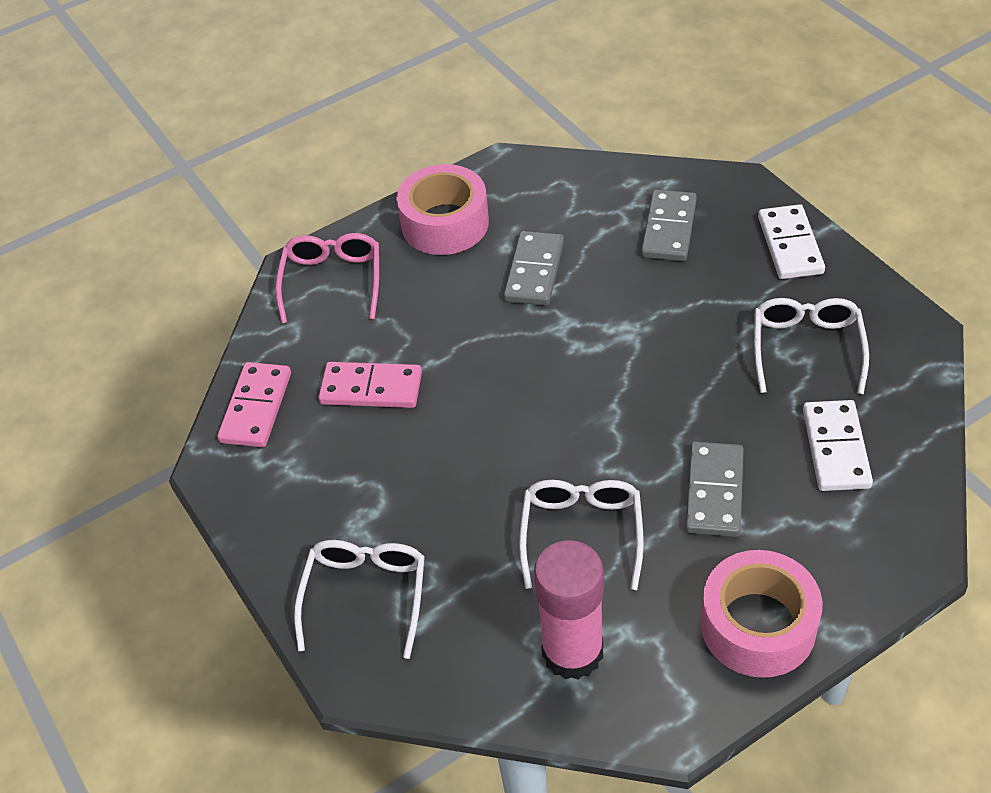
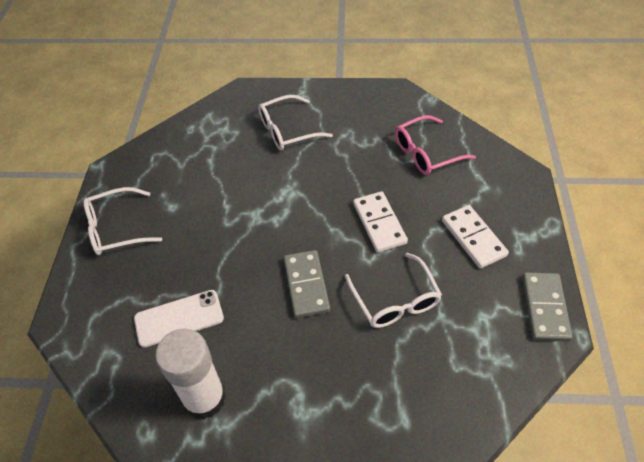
grey domino: [504,231,564,306] [641,189,697,261] [685,441,744,537] = 3 -> [284,250,330,318] [522,272,572,341] = 2
pink domino: [217,362,291,447] [319,362,422,408] = 2 -> none = 0
pink glue stick: [534,540,604,680] = 1 -> none = 0
pink tape: [396,164,489,255] [701,550,822,678] = 2 -> none = 0
white glue stick: none = 0 -> [155,329,226,419] = 1
white phone: none = 0 -> [134,290,224,347] = 1

